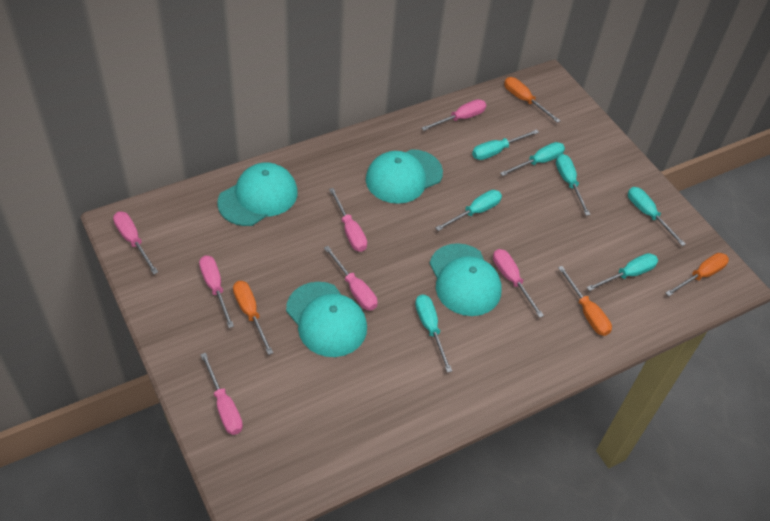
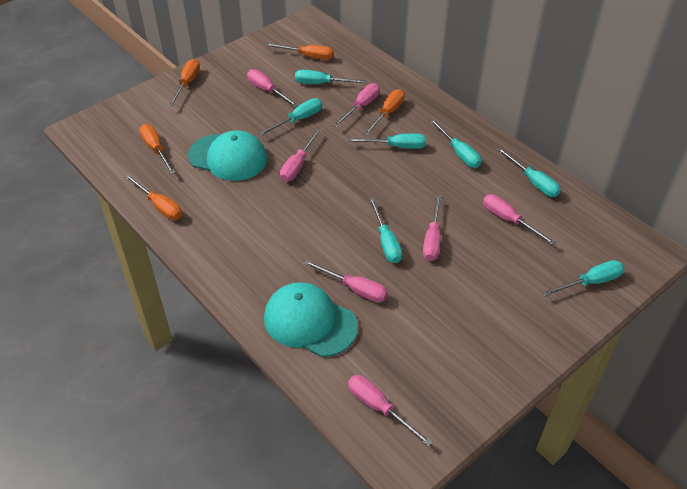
orange screwdriver: [233,281,273,355] [504,77,560,123] [558,266,612,336] [666,253,729,296] = 4 -> [124,174,182,220] [139,124,175,174] [168,59,200,106] [266,43,333,60] [364,89,405,136] = 5
turquoise cap: [217,162,298,226] [286,282,367,357] [366,149,443,204] [429,243,501,316] = 4 -> [188,130,267,181] [264,282,358,357] = 2

